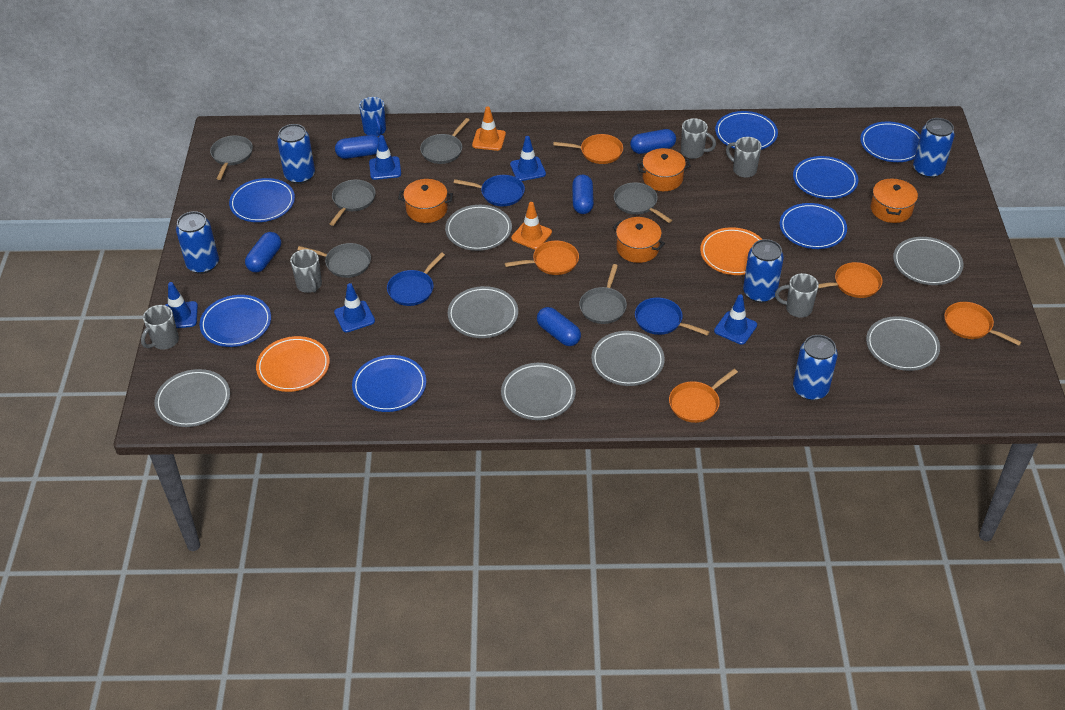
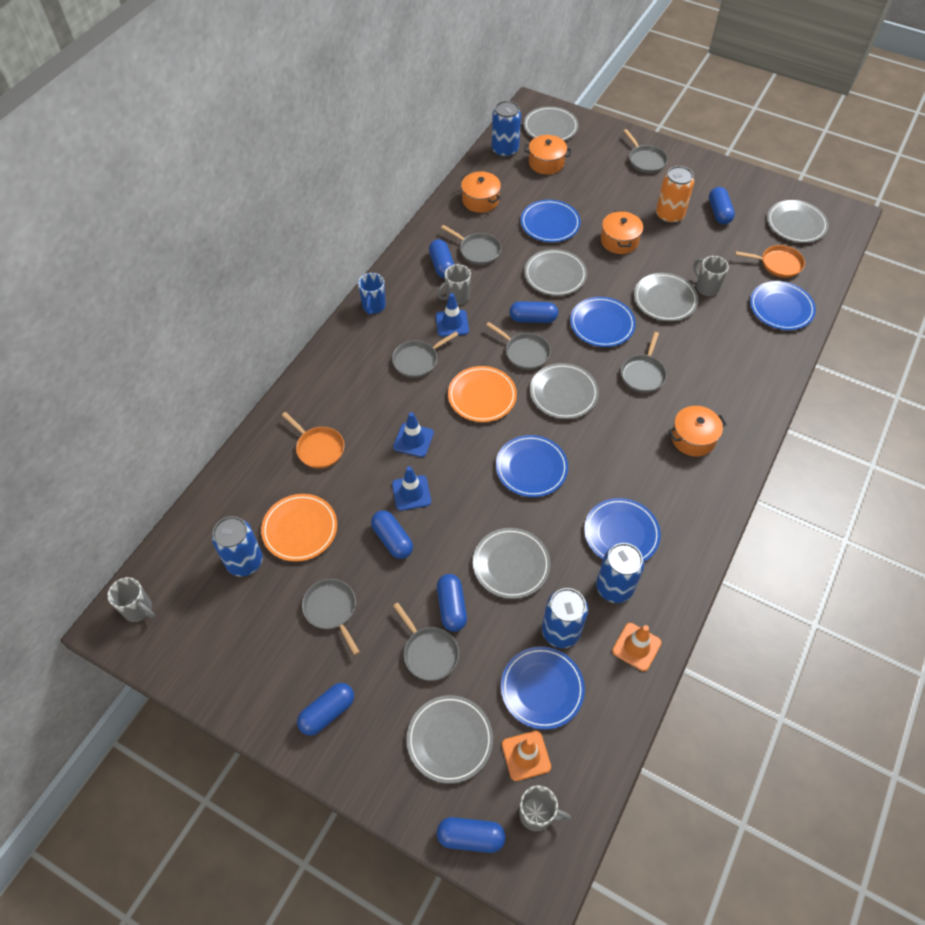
blue can: [176,211,219,274] [277,124,315,184] [743,239,784,303] [793,335,838,400] [913,118,955,178] = 5 -> [212,516,263,576] [492,101,521,157] [542,588,588,648] [596,543,644,603] = 4
blue capsule: [245,232,281,273] [335,135,379,159] [537,307,581,346] [572,174,594,214] [630,129,676,154] = 5 -> [297,683,354,736] [371,510,413,559] [429,239,455,278] [437,574,467,632] [437,817,506,853] [509,301,558,323] [709,187,735,224] = 7
blue pan: [387,252,445,306] [454,175,525,206] [635,297,709,336] = 3 -> none = 0
blue plate: [200,295,271,347] [229,178,295,222] [352,355,426,412] [715,111,778,150] [780,203,847,249] [793,156,858,199] [860,121,920,162] = 7 -> [496,435,568,497] [501,646,585,730] [521,200,581,242] [570,297,636,347] [584,498,661,562] [750,281,816,330] = 6
blue traffic cone: [166,282,198,328] [334,283,375,332] [369,135,401,180] [510,136,546,181] [714,294,757,345] = 5 -> [392,466,431,511] [393,412,434,457] [436,293,469,337] = 3
grey mug: [141,305,179,350] [290,249,322,293] [681,118,716,159] [726,137,762,178] [775,273,819,318] = 5 -> [108,577,155,622] [437,264,471,305] [519,785,571,831] [693,256,729,296] = 4
grey pan: [210,135,253,180] [298,243,371,278] [330,179,376,226] [420,118,470,164] [579,264,627,324] [614,182,672,223] = 6 -> [302,579,360,655] [392,331,459,378] [393,602,459,681] [441,225,501,265] [486,322,551,370] [621,332,667,393] [624,129,668,173] = 7
orange can: none = 0 -> [656,166,694,224] = 1
orange pan: [505,240,579,275] [553,134,623,164] [669,369,738,423] [818,262,882,298] [944,302,1022,346] = 5 -> [282,412,344,469] [735,245,805,278] = 2

